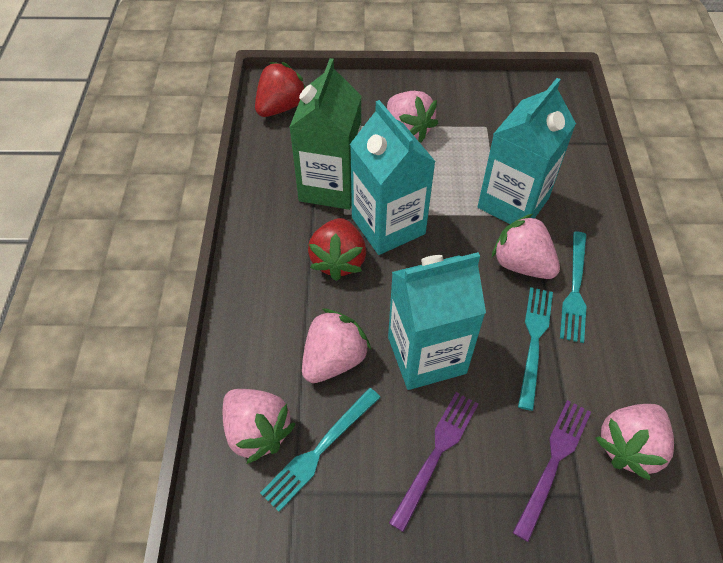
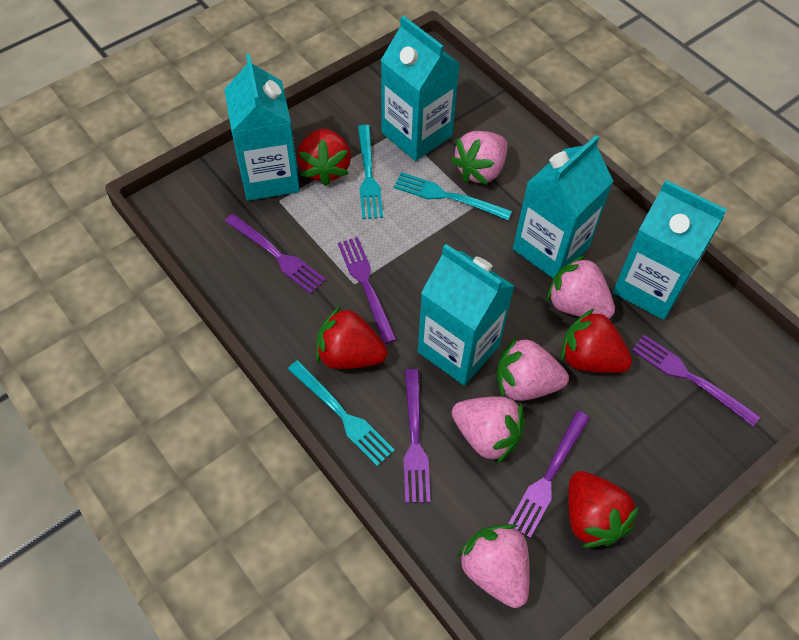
green carton: [289,58,362,210] = 1 -> none = 0
purple fork: [389,392,478,532] [513,400,591,542] = 2 -> [225,214,326,294] [338,237,397,344] [403,369,431,503] [508,411,590,538] [632,335,760,426] = 5
red strawberry: [255,62,305,117] [308,218,366,281] = 2 -> [297,129,351,186] [316,306,387,369] [561,309,632,373] [568,471,639,548] = 4
turquoise carton: [350,100,436,255] [388,252,486,390] [478,78,576,224] = 3 -> [224,54,300,201] [381,15,460,161] [418,244,515,386] [513,135,613,279] [613,180,727,320] = 5

